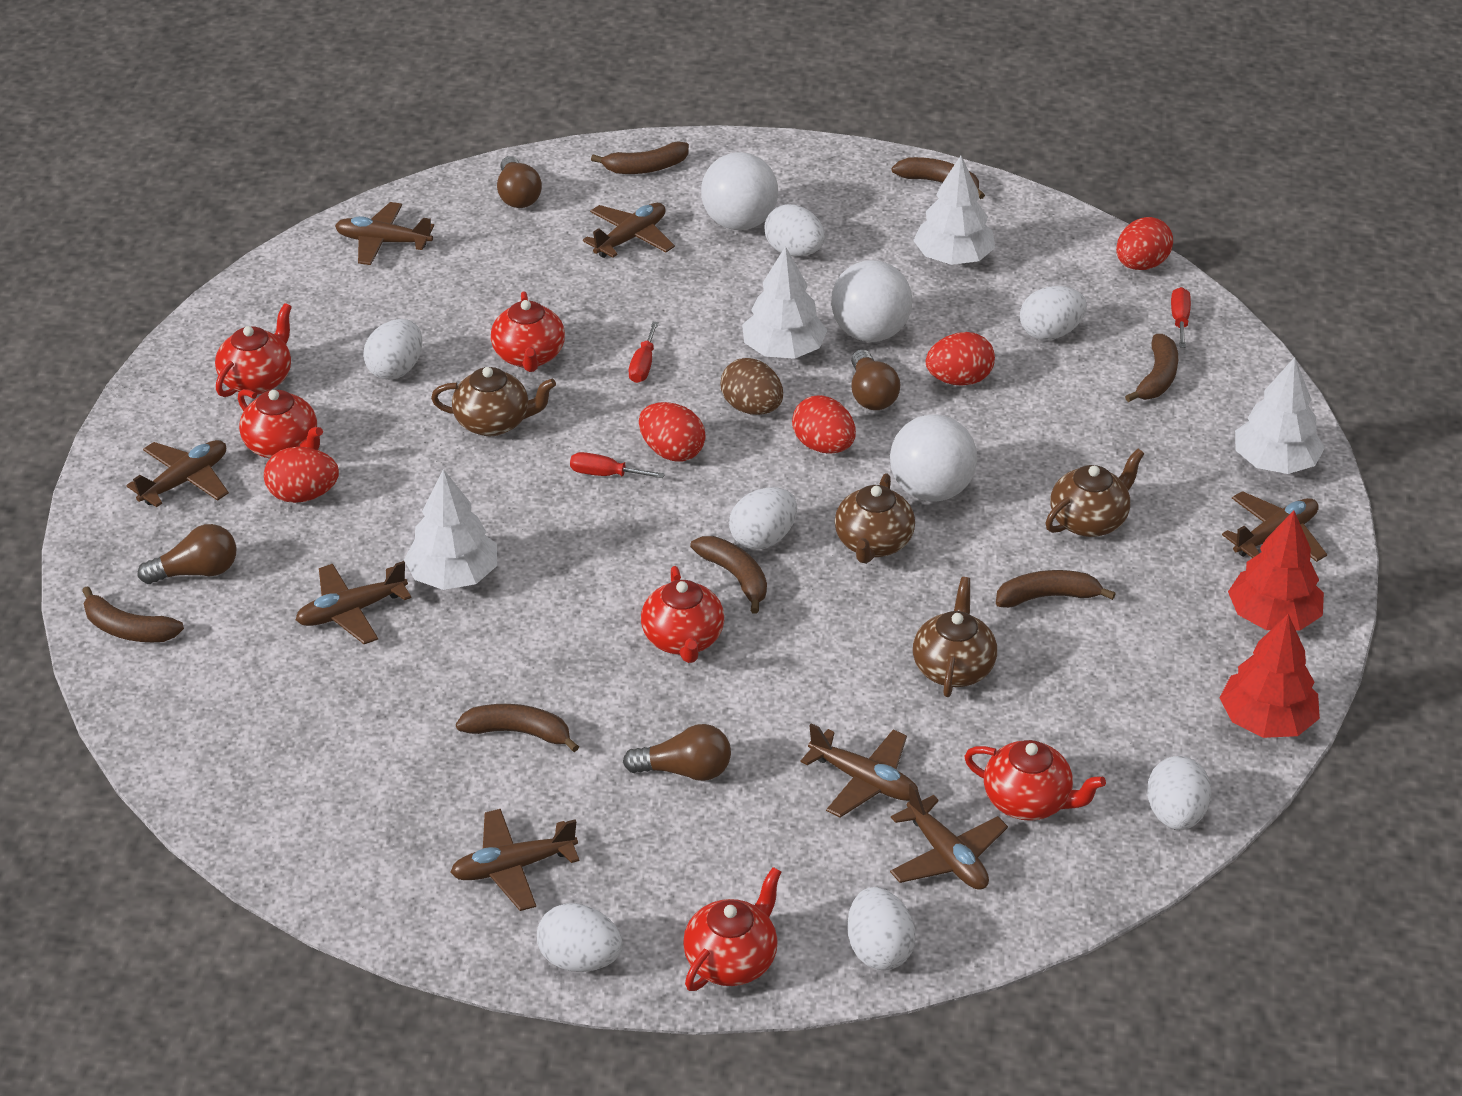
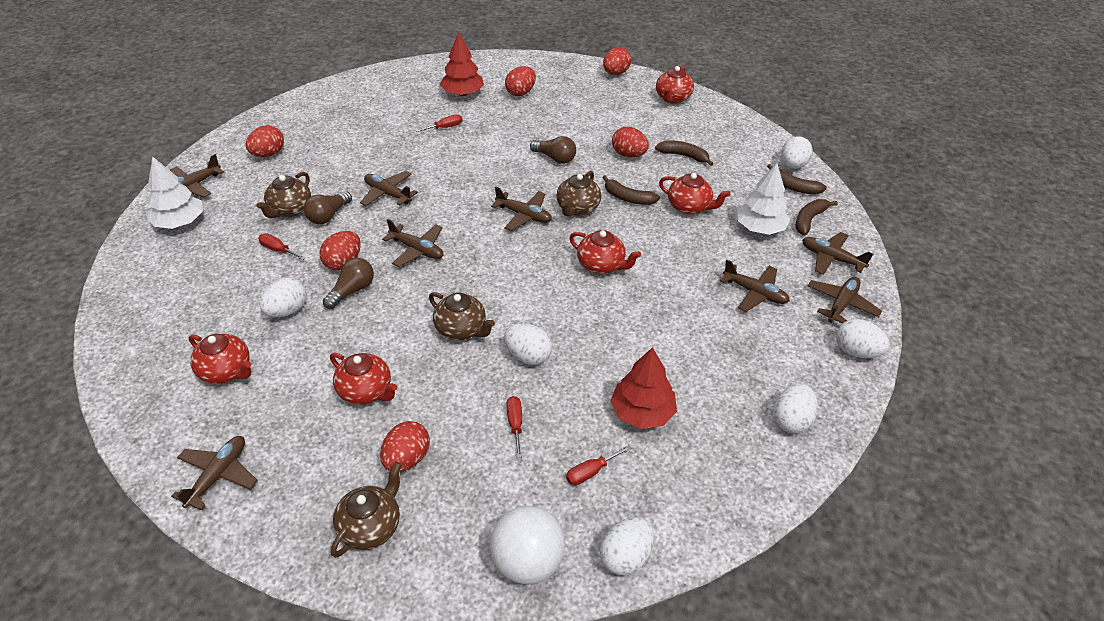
brown banana: [82,586,184,642] [456,704,579,752] [591,141,689,174] [690,536,767,614] [892,157,985,199] [996,570,1116,608] [1125,334,1178,402] = 7 -> [602,175,660,205] [655,140,714,166] [767,164,827,195] [796,199,838,235] = 4
brown egg: [720,358,783,415] = 1 -> none = 0
brown light bulb: [138,524,236,584] [497,156,542,208] [623,724,731,781] [851,349,900,410] = 4 -> [304,191,352,224] [323,258,374,309] [530,136,576,164] = 3
red egg: [264,447,339,503] [639,402,706,461] [792,395,856,454] [926,332,995,386] [1116,217,1173,270] = 5 -> [246,125,284,157] [319,231,361,270] [380,421,430,472] [505,66,536,96] [603,47,631,75] [612,127,649,157] = 6
red screwdriver: [570,452,665,478] [629,322,659,383] [1171,287,1191,348] = 3 -> [258,234,306,260] [415,114,463,132] [506,396,522,458] [566,445,632,485] = 4
red teapot: [215,303,292,397] [238,389,323,459] [491,291,565,372] [641,566,724,663] [683,867,781,991] [964,740,1106,821] = 6 -> [189,334,251,384] [330,353,397,405] [569,230,641,274] [656,66,694,104] [659,173,731,215] = 5
white ball: [701,152,778,230] [831,260,912,342] [890,414,977,501] = 3 -> [490,506,565,584] = 1
white egg: [363,319,422,380] [537,903,623,972] [729,487,797,550] [764,204,825,256] [847,887,915,970] [1020,286,1087,340] [1147,756,1211,830] = 7 -> [260,278,307,317] [504,324,552,365] [600,517,654,575] [773,383,818,434] [781,136,813,169] [836,319,890,358] = 6
white tree: [404,469,497,590] [742,246,827,359] [913,156,996,265] [1235,357,1325,474] = 4 -> [147,156,203,229] [737,163,790,235] = 2

